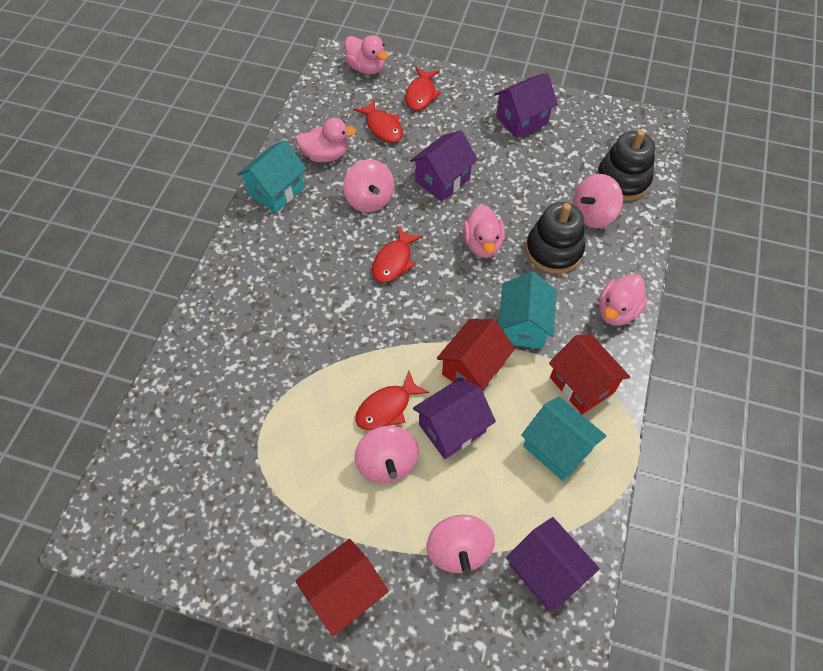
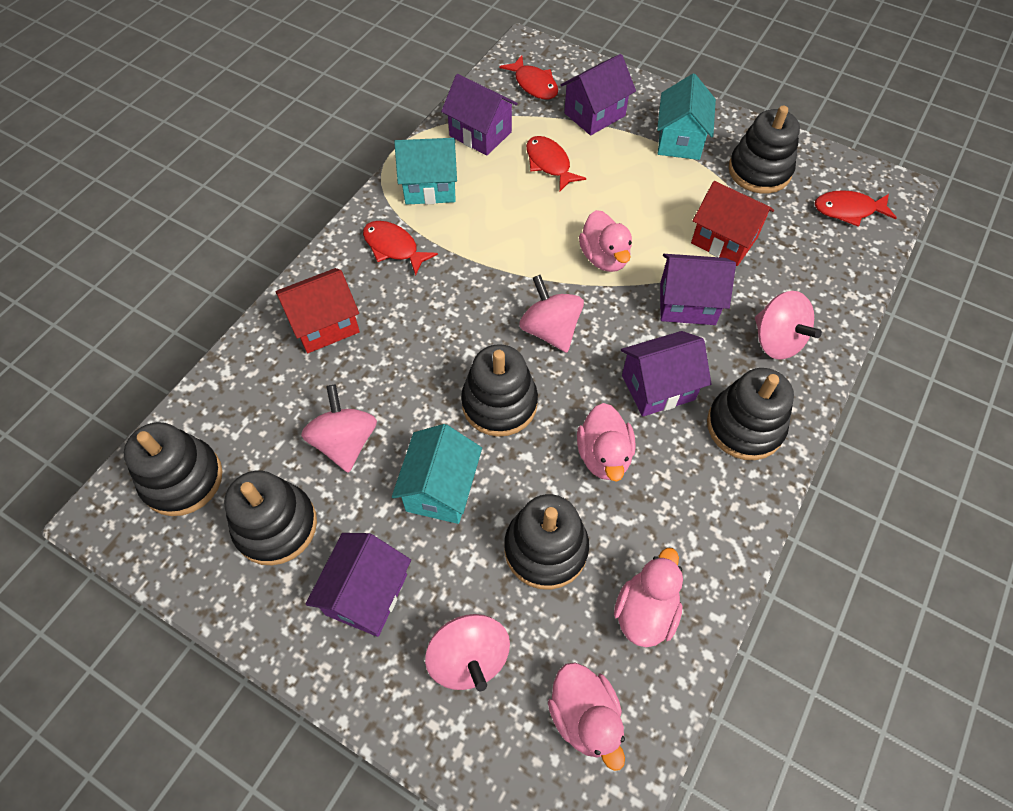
black stacking toy: [526,202,585,274] [597,130,655,201] = 2 -> [124,422,222,516] [224,471,317,565] [461,344,538,437] [504,494,589,590] [707,368,794,460] [729,106,800,194] = 6
purple house: [410,130,478,202] [413,378,496,459] [494,73,558,138] [506,517,600,612] = 4 -> [305,533,411,637] [441,74,518,156] [561,54,636,135] [621,331,711,417] [660,254,736,325] = 5
red house: [295,539,389,636] [437,319,515,391] [549,335,630,415] = 3 -> [275,268,360,353] [691,181,774,266] = 2

